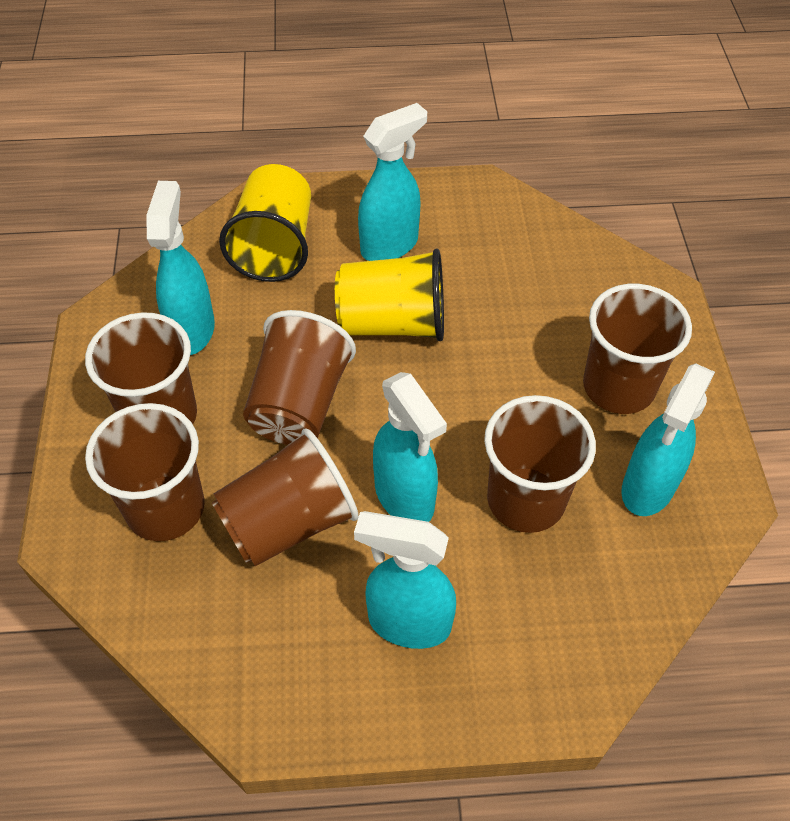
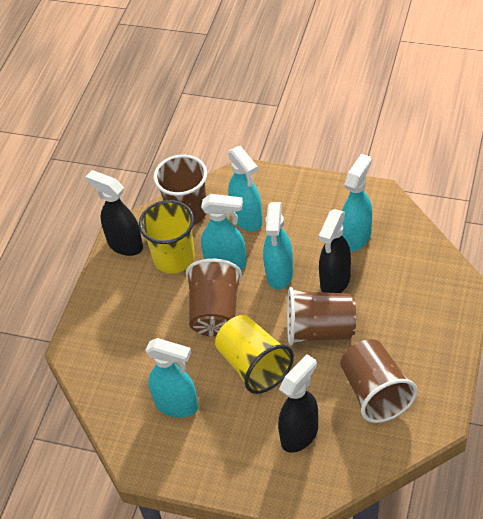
black spray bottle: none = 0 -> [86,170,143,256] [278,355,318,453] [319,209,351,293] = 3
brown cup: [85,312,197,424] [85,403,205,541] [212,428,359,566] [243,310,356,445] [484,395,596,533] [583,284,692,414] = 6 -> [153,155,207,225] [186,258,242,336] [287,287,356,345] [341,339,417,423] = 4

